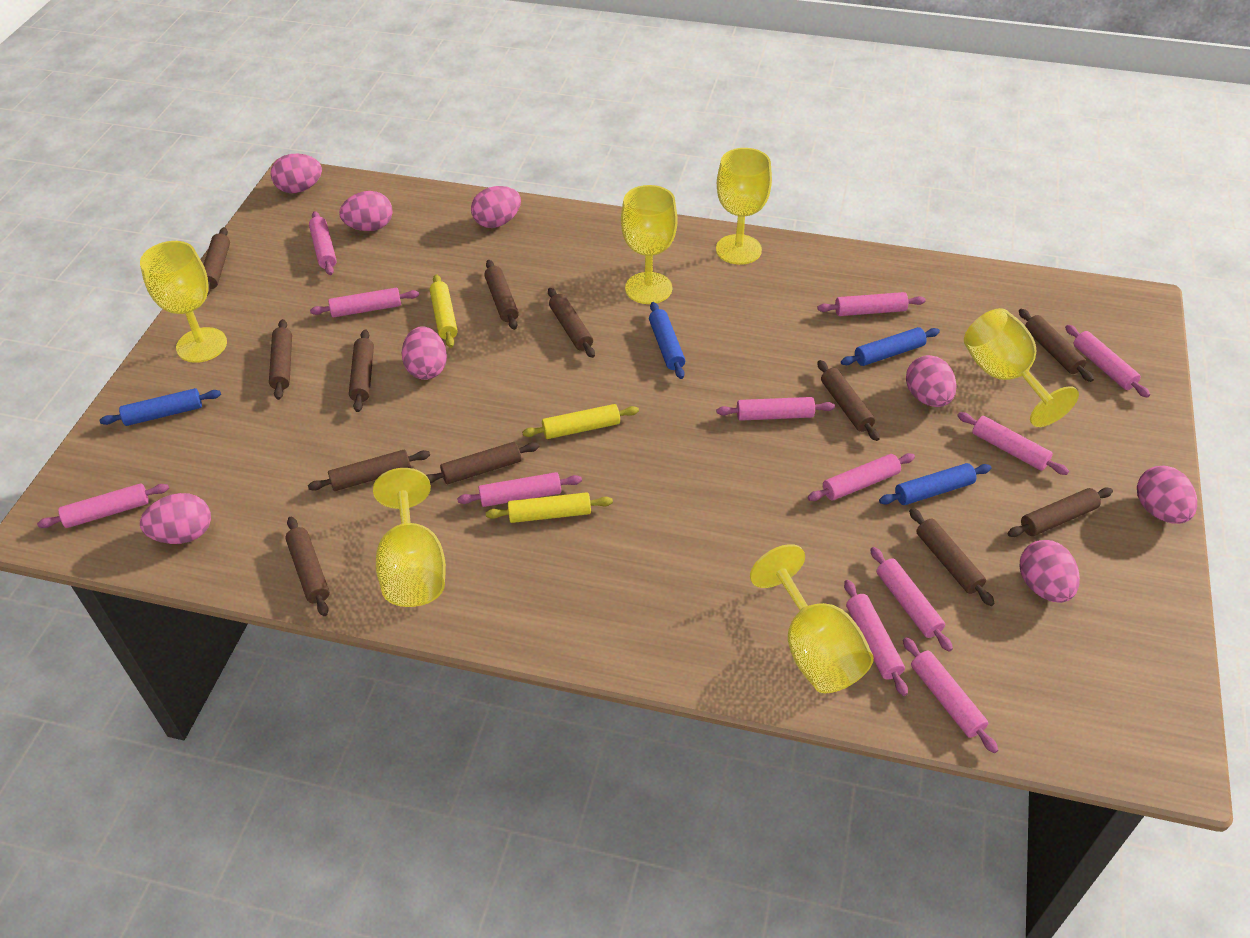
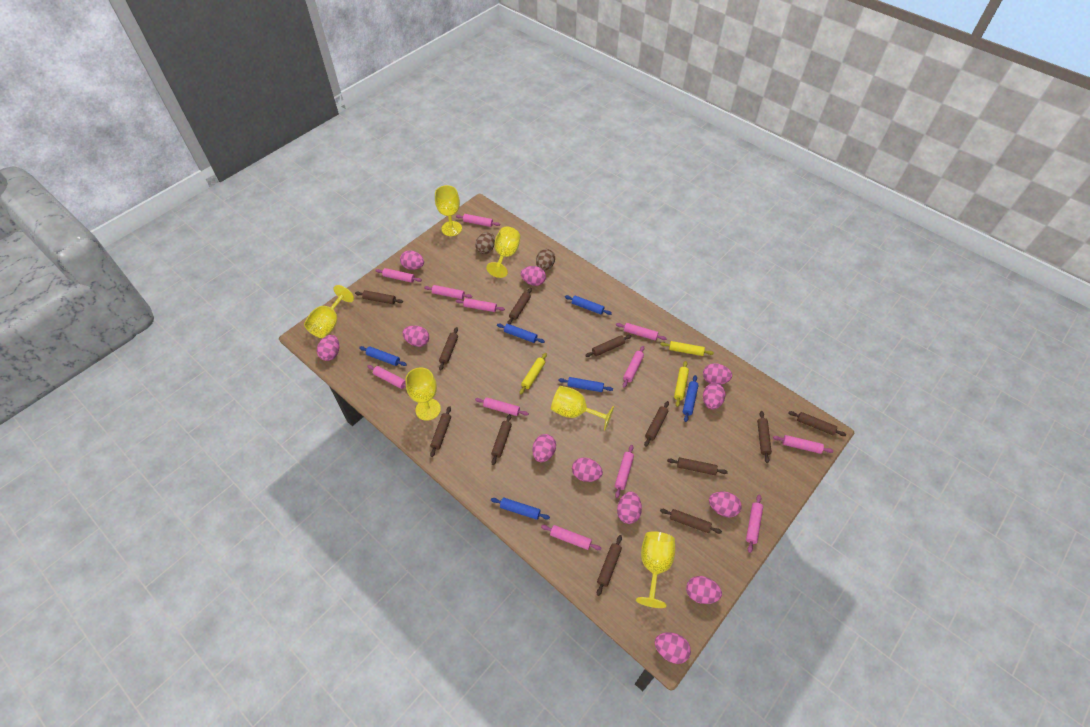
blue rolling pin: [99,388,221,426] [649,302,685,379] [841,327,940,366] [879,463,992,505] = 4 -> [359,346,407,366] [491,498,550,520] [497,323,545,343] [558,377,613,392] [565,295,612,315] [683,375,699,422] = 6
brown egg: none = 0 -> [475,232,495,254] [536,249,555,271] = 2
pink egg: [140,493,211,544] [271,154,322,193] [339,191,393,231] [402,326,447,380] [471,186,521,228] [906,355,957,407] [1020,540,1080,603] [1137,466,1197,524] = 8 -> [317,335,339,361] [400,251,424,270] [402,326,429,347] [521,266,546,286] [533,434,556,462] [572,457,603,482] [617,491,642,524] [654,632,691,664] [686,576,722,604] [703,363,732,385] [703,383,726,410] [709,492,742,517] = 12

